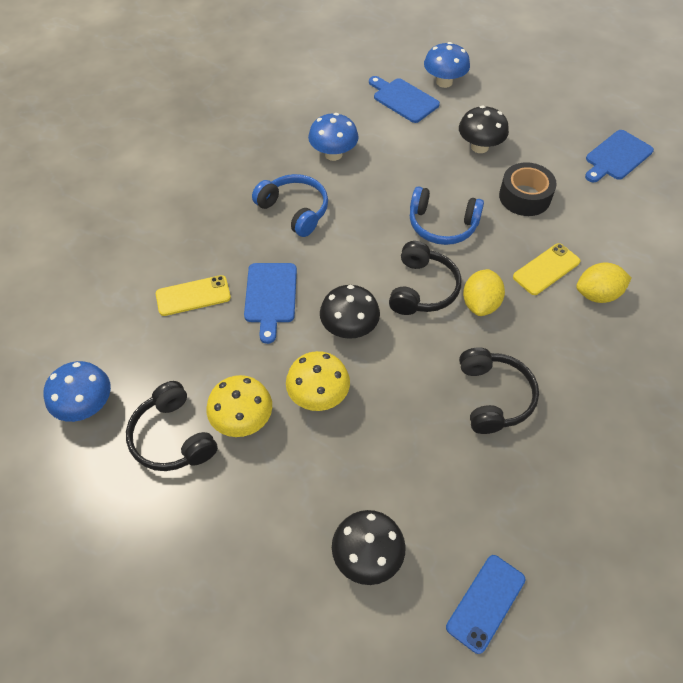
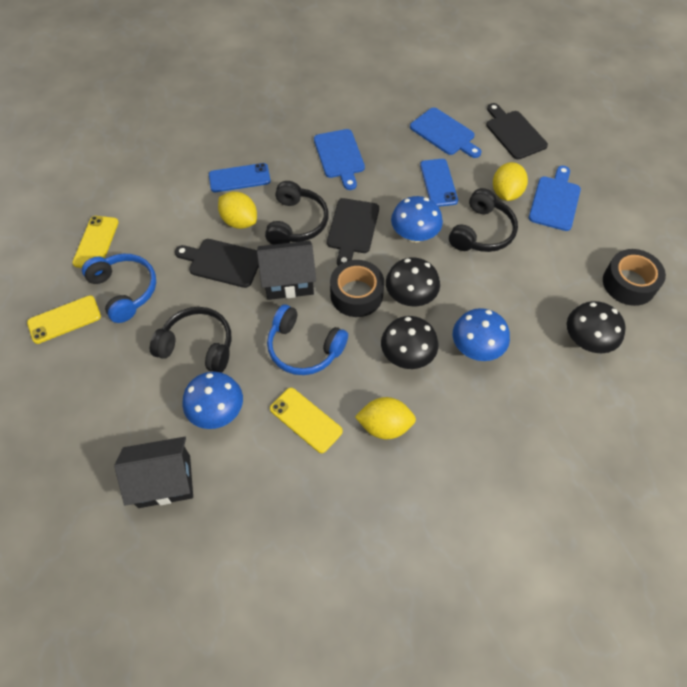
black cutting board: none = 0 -> [175,239,259,288] [327,198,379,266] [486,103,548,160] = 3
black house: none = 0 -> [114,437,193,508] [257,241,316,300] = 2
black tape: [499,162,557,216] = 1 -> [330,260,384,317] [603,249,666,306] = 2
blue phone: [446,555,525,654] = 1 -> [209,163,271,192] [420,159,458,207] = 2
yellow lemon: [463,269,505,316] [576,262,631,303] = 2 -> [218,192,257,229] [355,397,416,439] [493,162,528,201] = 3
yellow mushroom: [207,375,272,437] [286,351,350,411] = 2 -> none = 0
yellow phone: [156,275,231,316] [513,243,581,295] = 2 -> [27,295,101,344] [72,216,119,268] [270,388,343,453] = 3

